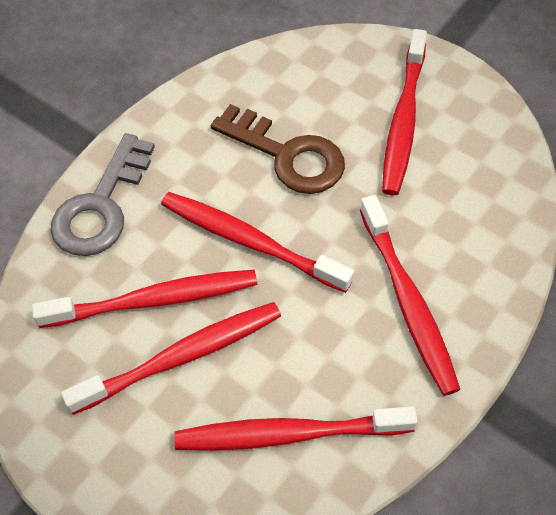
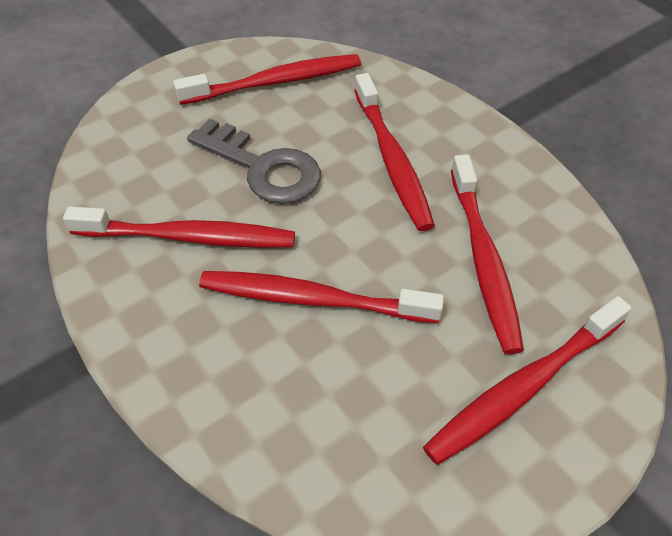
brown key: [211,104,345,194] = 1 -> none = 0

